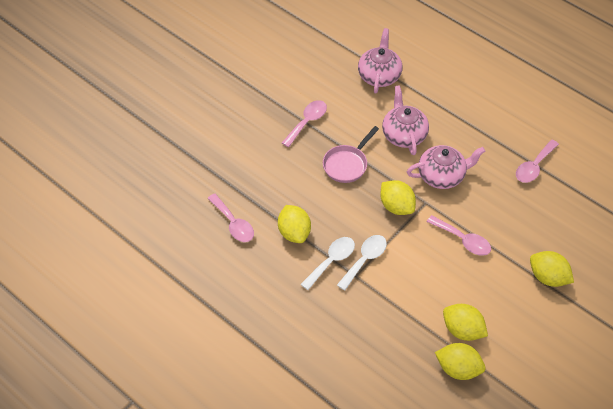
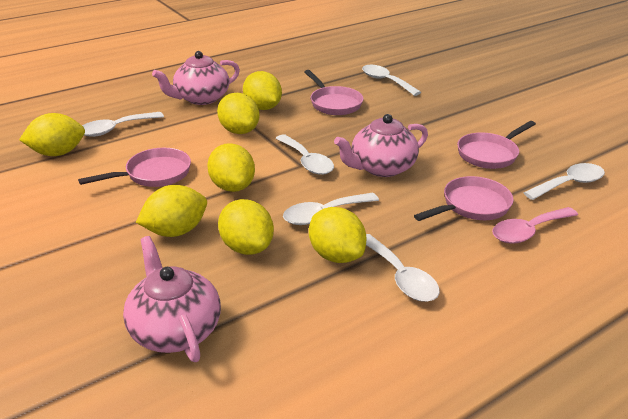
pink pan: [323,126,379,183] = 1 -> [78,148,191,187] [304,70,364,115] [414,176,514,221] [457,121,536,169] = 4
pink spoon: [207,194,254,242] [282,100,327,147] [427,215,491,256] [516,140,559,183] = 4 -> [492,207,578,244] = 1
white spoon: [301,237,355,290] [337,235,387,291] = 2 -> [82,112,164,137] [276,134,334,175] [283,193,379,225] [362,65,421,96] [366,234,440,302] [523,163,605,200] = 6
yellow lemon: [278,205,311,243] [380,180,416,215] [435,343,486,380] [443,304,488,341] [530,251,574,287] = 5 -> [19,113,85,156] [136,185,207,237] [207,143,255,192] [217,93,259,134] [218,199,274,255] [243,71,282,110] [309,207,367,263] = 7

